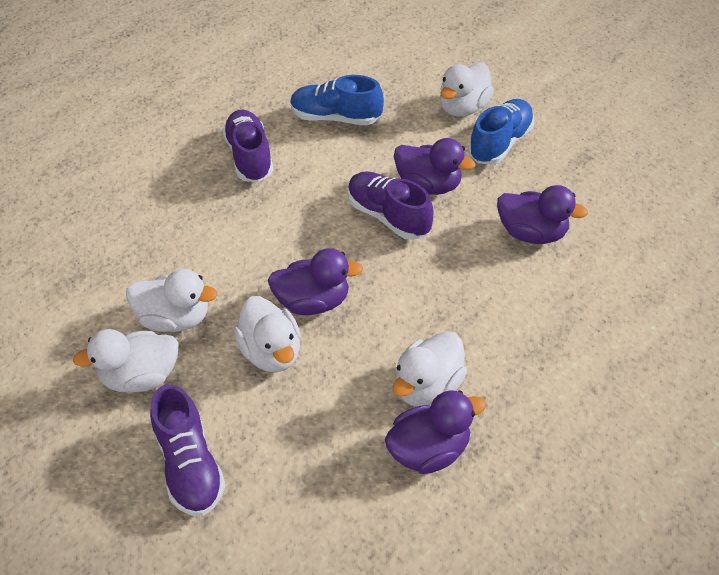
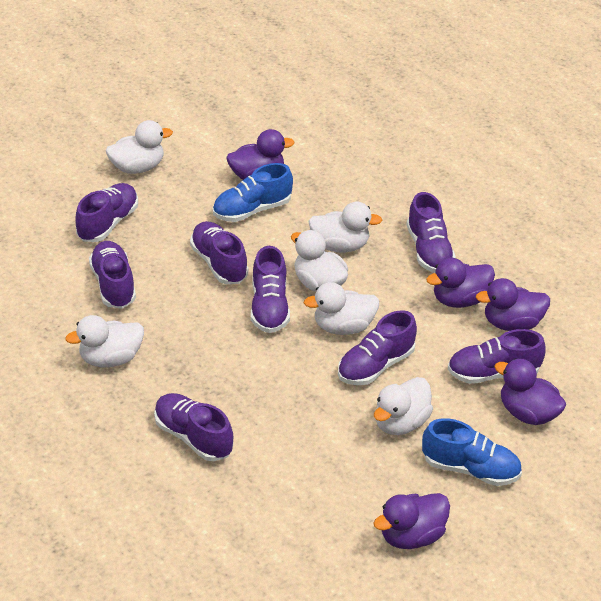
purple duck: [268,248,363,315] [385,390,486,474] [394,138,475,195] [497,185,588,244] = 4 -> [227,129,294,180] [373,493,450,549] [426,258,495,308] [476,278,550,331] [494,358,566,425] = 5
purple shoe: [150,384,226,516] [222,110,273,182] [348,171,434,240] = 3 -> [75,183,138,242] [89,241,136,309] [154,393,233,461] [190,221,248,284] [251,246,290,333] [338,310,417,385] [406,192,456,273] [448,329,546,384] = 8
white duck: [73,329,179,393] [126,269,218,332] [234,296,301,372] [393,331,467,407] [440,63,494,117] = 5 -> [65,315,144,367] [106,120,173,174] [291,230,348,292] [304,282,379,335] [308,202,382,252] [374,377,433,435] = 6

